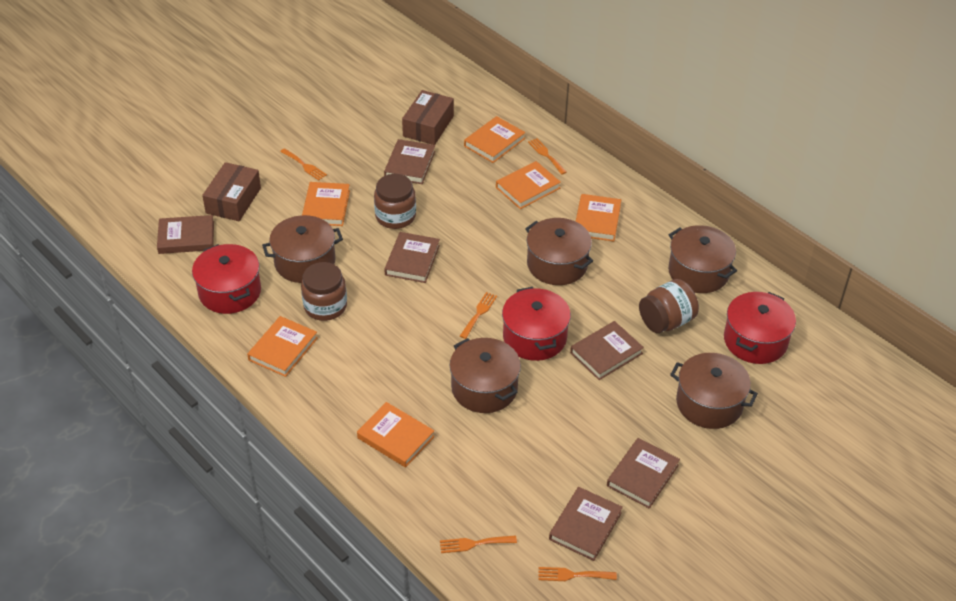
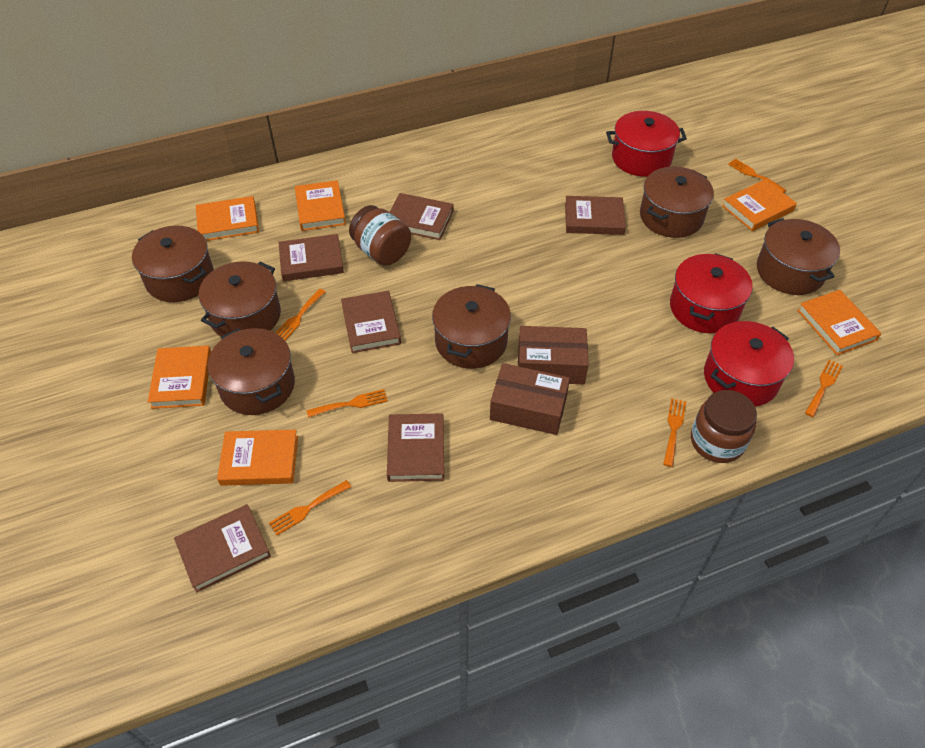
brown jar: [301,262,347,321] [374,174,416,229] [639,279,699,333] = 3 -> [349,205,411,266] [691,390,757,463] = 2
brown pot: [262,215,343,283] [450,338,521,413] [525,218,593,285] [668,225,737,293] [670,353,758,429] = 5 -> [132,226,214,302] [199,261,281,336] [207,328,295,415] [432,284,511,369] [640,167,714,238] [757,218,840,295] = 6
orange fork: [280,148,327,180] [440,535,517,553] [460,292,497,339] [528,138,567,175] [538,567,617,581] = 5 -> [269,480,351,535] [276,289,325,341] [307,389,388,418] [663,398,686,467] [728,159,787,193] [805,359,843,417] = 6

